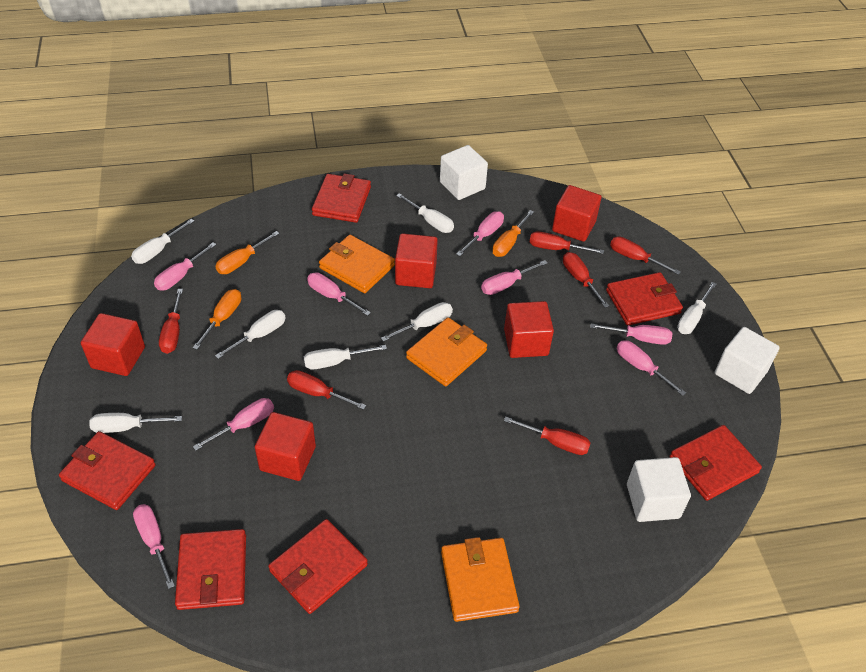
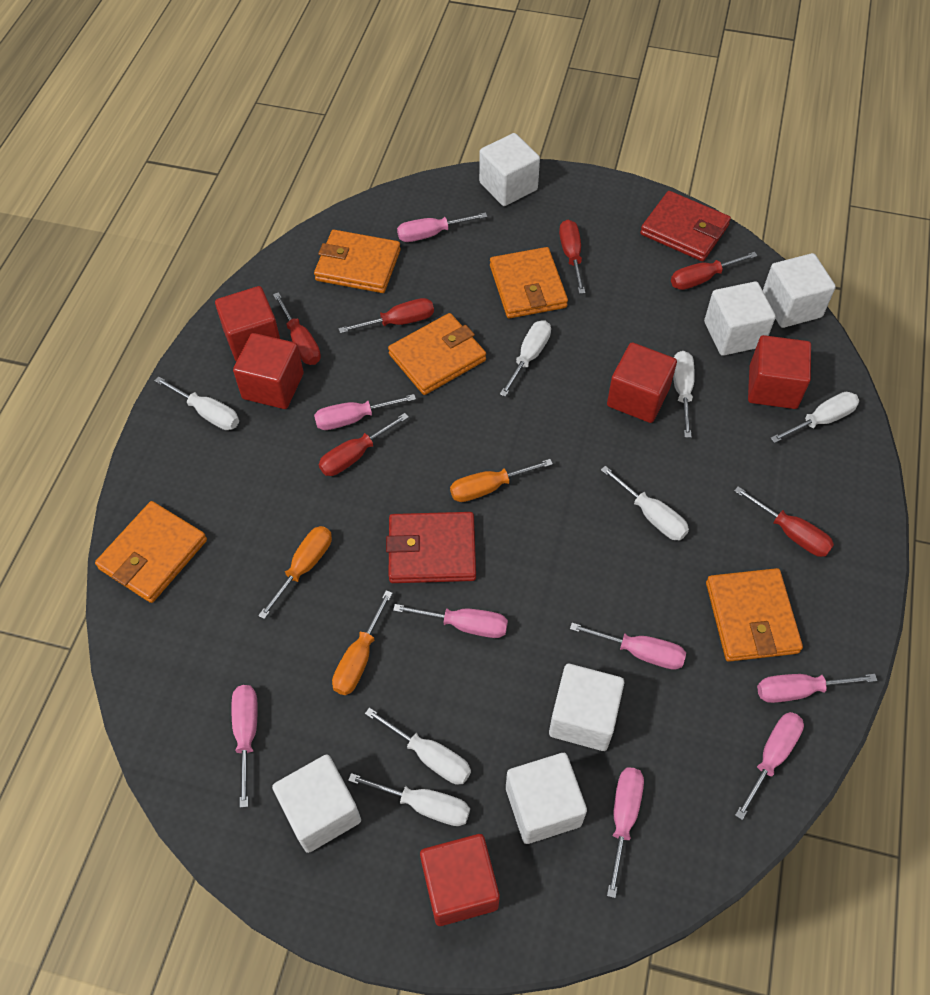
orange wallet: [319,235,395,293] [406,317,487,386] [441,537,520,622] = 3 -> [95,501,207,603] [314,230,401,293] [388,313,486,395] [490,247,568,318] [706,568,803,662] = 5
red wallet: [59,431,156,510] [175,529,246,610] [268,519,368,614] [312,173,371,223] [606,272,683,326] [670,425,762,501] = 6 -> [386,512,476,583] [640,191,731,261] = 2
white cube: [440,145,488,200] [627,457,691,522] [715,327,780,394] = 3 -> [272,754,361,853] [479,133,540,206] [506,753,587,844] [549,664,624,751] [704,281,776,356] [763,253,836,328] = 6

